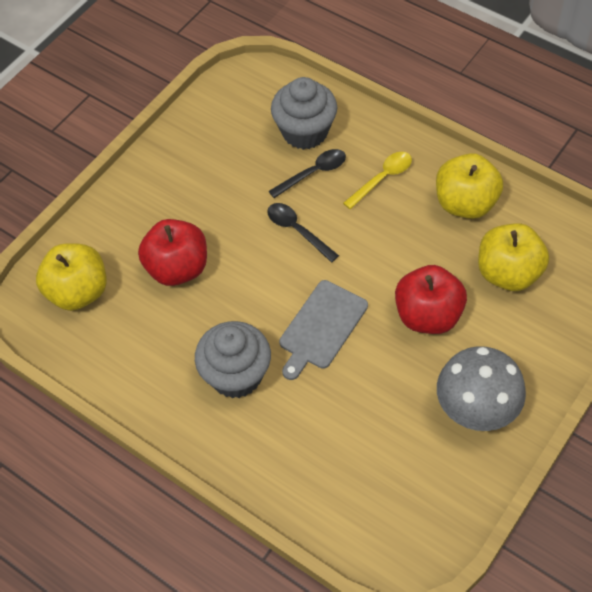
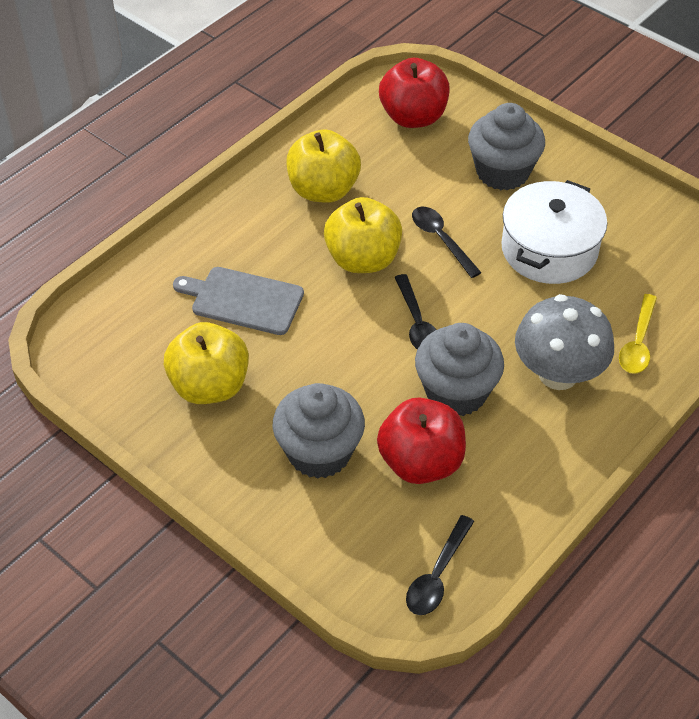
black spoon: [267,203,339,263] [269,149,346,198] = 2 -> [394,274,437,350] [406,515,474,615] [412,207,482,278] = 3
grey cupcake: [195,321,271,398] [271,77,337,150] = 2 -> [273,383,365,479] [415,323,504,416] [468,103,545,191] = 3
white pot: none = 0 -> [501,180,607,284] = 1

